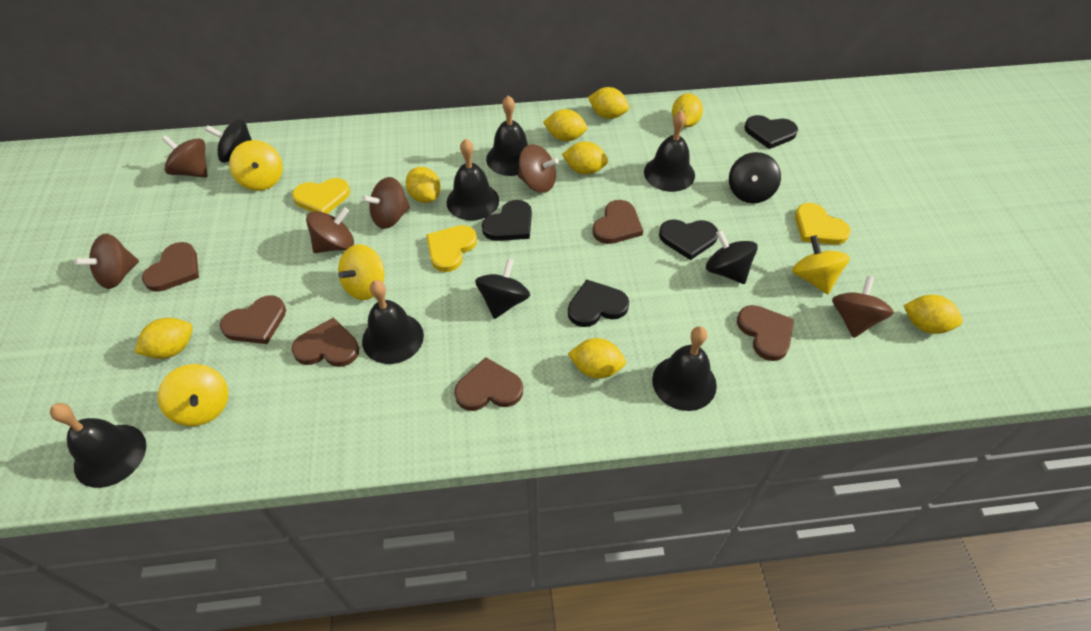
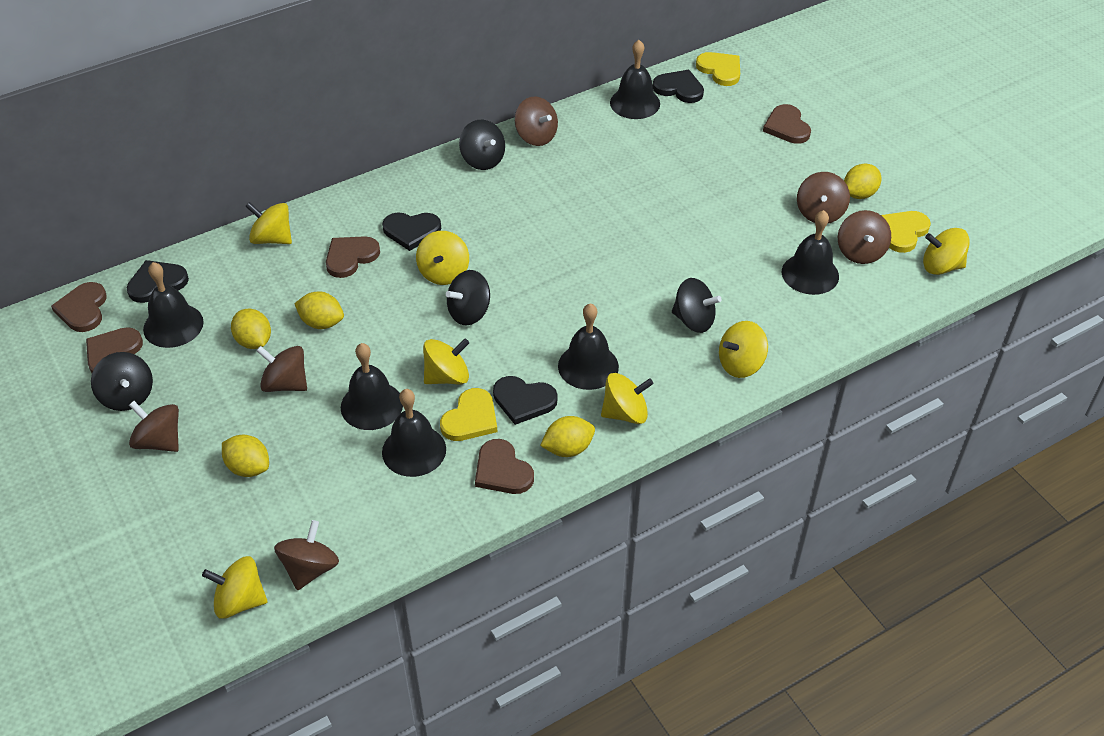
brown heart: [142,242,199,292] [220,296,286,344] [291,317,359,367] [454,357,523,411] [592,200,643,244] [737,305,794,361] = 6 -> [51,282,107,332] [86,327,143,373] [326,236,380,278] [475,439,534,494] [763,104,811,144] = 5
yellow lemon: [134,318,193,359] [406,167,441,203] [543,109,587,141] [562,141,608,175] [568,338,626,379] [588,87,629,119] [672,94,703,127] [903,295,963,334] = 8 -> [222,435,269,477] [231,309,271,349] [294,291,344,329] [540,416,595,457] [844,164,881,199] = 5
yellow spinning top: [158,364,228,426] [229,140,283,191] [338,244,384,300] [792,235,850,294] = 4 -> [202,556,267,619] [245,202,292,244] [416,231,469,285] [423,339,469,384] [601,373,654,424] [719,321,768,378] [923,228,970,275] = 7

